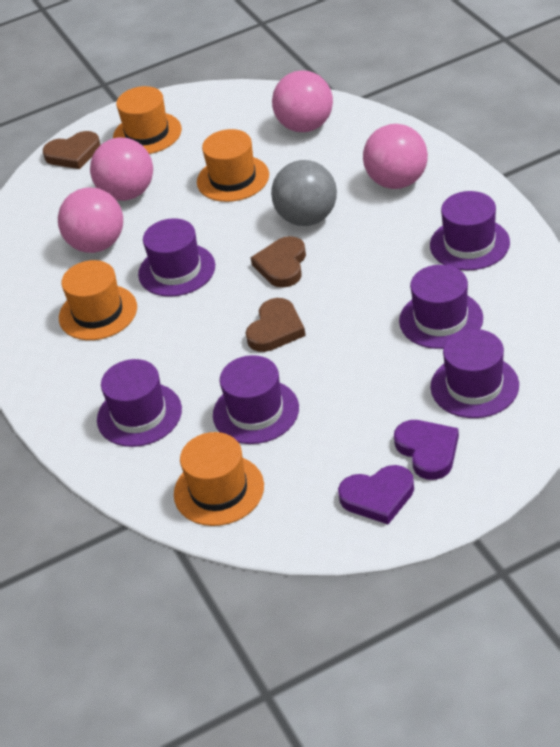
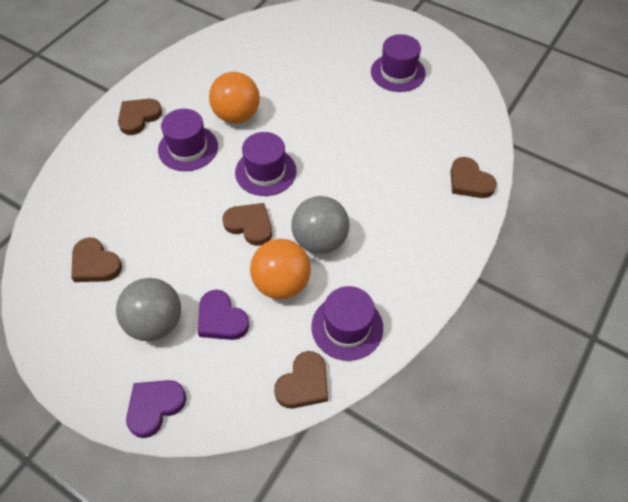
brown heart: [43,131,100,169] [246,298,306,352] [251,236,306,288] = 3 -> [71,237,122,282] [118,99,162,135] [222,203,272,246] [274,351,328,409] [450,157,497,198] = 5
grey ball: [271,160,337,226] = 1 -> [116,278,181,341] [291,196,349,254] = 2
orange ball: none = 0 -> [209,72,260,123] [250,239,311,299] = 2
orange hat: [59,260,137,340] [113,86,182,154] [174,432,264,526] [197,129,269,202] = 4 -> none = 0
pink ball: [58,187,123,253] [90,137,153,201] [272,70,333,132] [363,124,428,189] = 4 -> none = 0
purple hat: [97,359,182,447] [138,218,215,297] [213,355,299,444] [399,265,483,349] [430,191,510,270] [431,329,519,418] = 6 -> [158,109,218,171] [235,132,297,196] [311,286,383,361] [371,34,426,92] = 4

